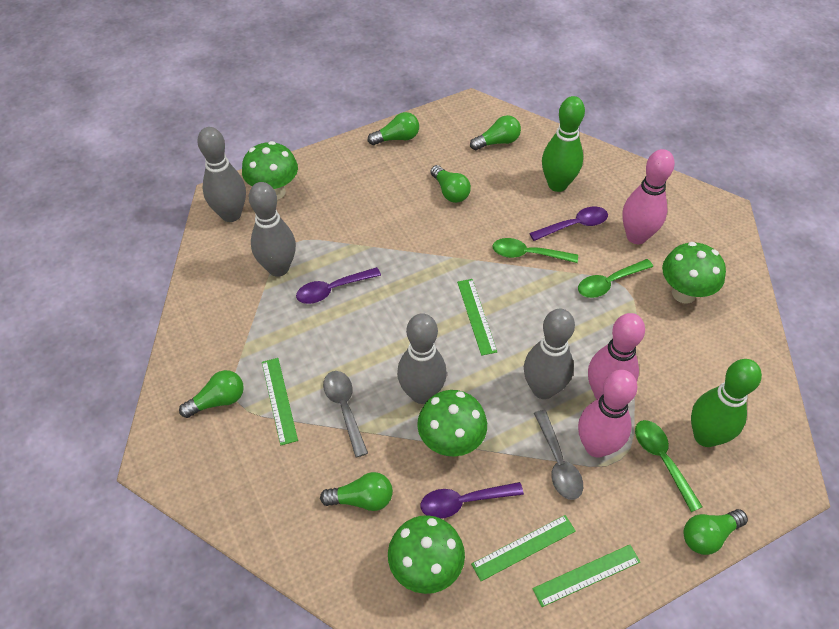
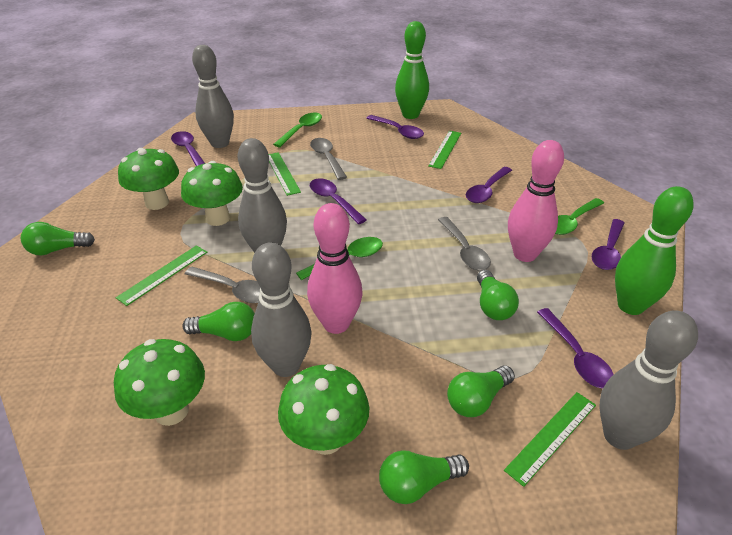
green light bulb: [179,370,244,418] [320,472,393,511] [368,112,419,145] [430,165,471,203] [470,115,521,150] [683,509,748,555] = 6 -> [21,222,95,256] [182,302,255,341] [379,450,469,504] [447,365,515,417] [477,270,519,320] = 5
grey spoon: [323,371,368,458] [534,410,583,500] = 2 -> [185,266,260,303] [310,138,347,180] [438,217,491,271] = 3
pink bowling pin: [578,370,637,458] [588,313,645,399] [622,149,675,244] = 3 -> [307,203,362,334] [508,140,564,262] = 2
purple spoon: [296,267,381,304] [420,482,524,519] [529,207,608,241] = 3 -> [171,131,205,166] [310,178,367,224] [366,115,424,139] [466,167,512,203] [537,308,614,389] [592,219,624,270] = 6

